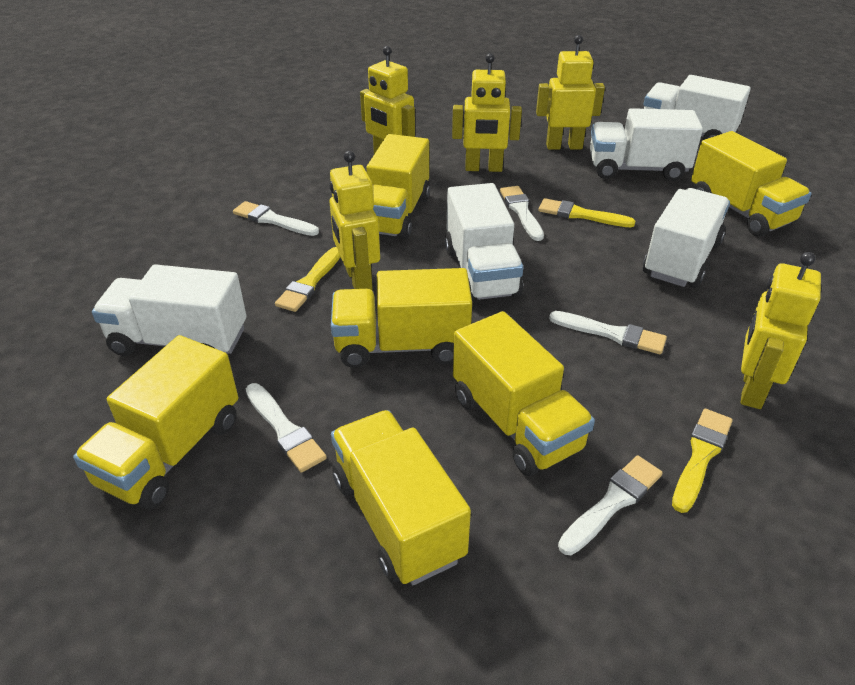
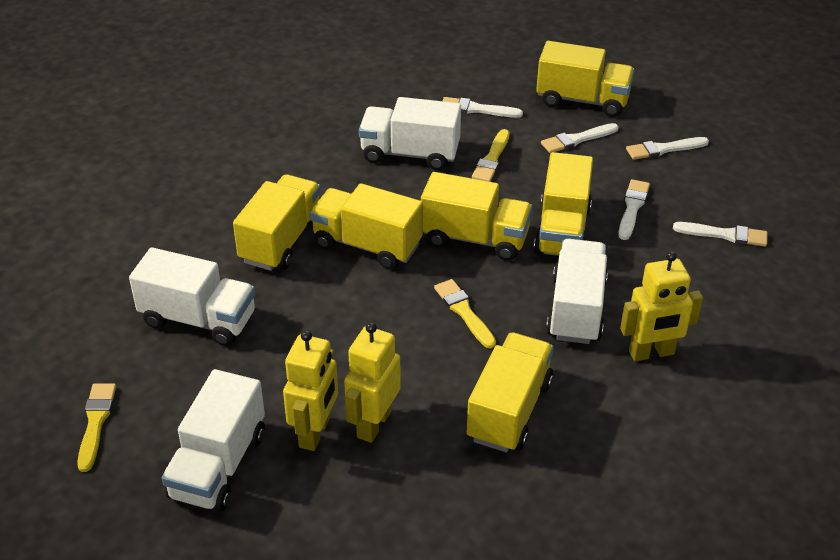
white truck: [92,264,246,356] [445,183,523,302] [590,108,703,181] [643,75,751,140] [643,188,730,288] = 5 -> [129,247,255,346] [162,369,265,512] [359,97,461,170] [546,239,608,344] = 4
yellow robot: [329,151,380,290] [360,46,415,154] [452,53,522,172] [536,35,605,150] [741,252,821,409] = 5 -> [283,330,338,451] [344,322,401,443] [620,251,703,361] = 3

